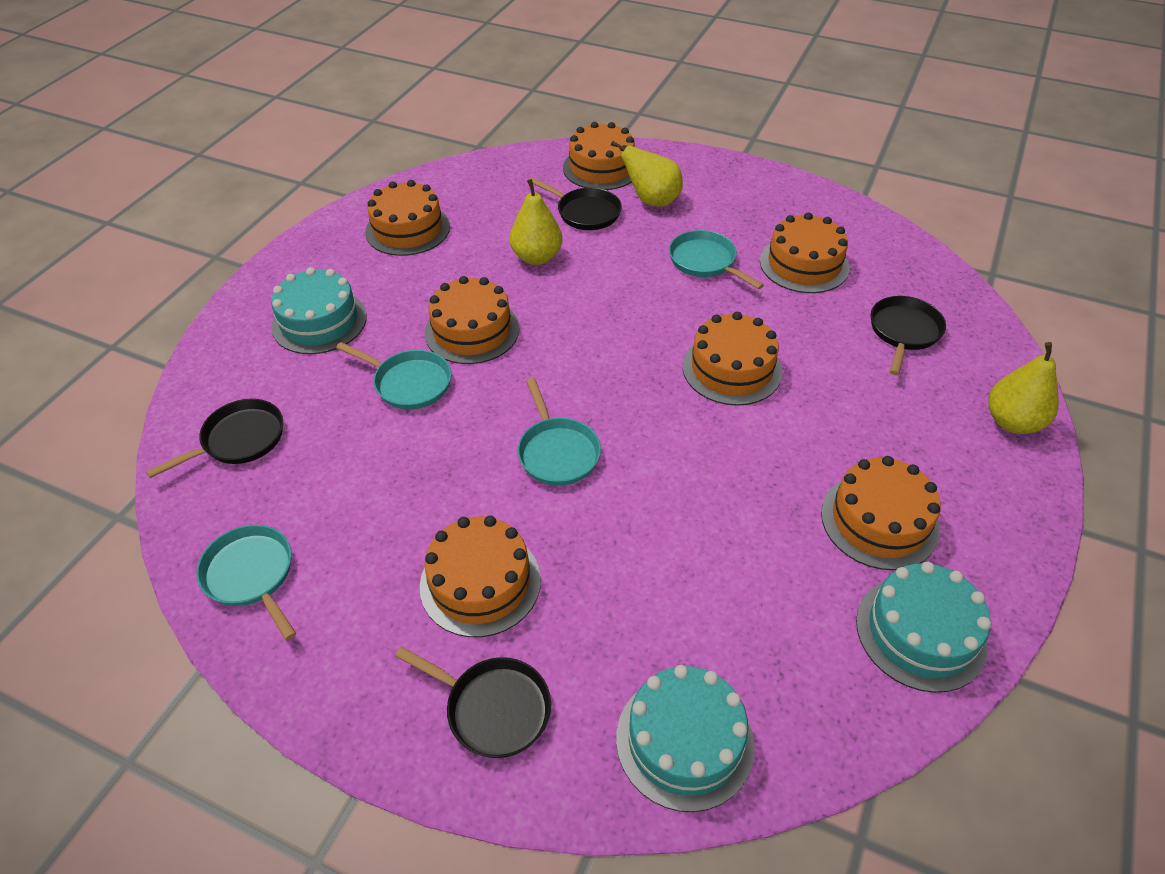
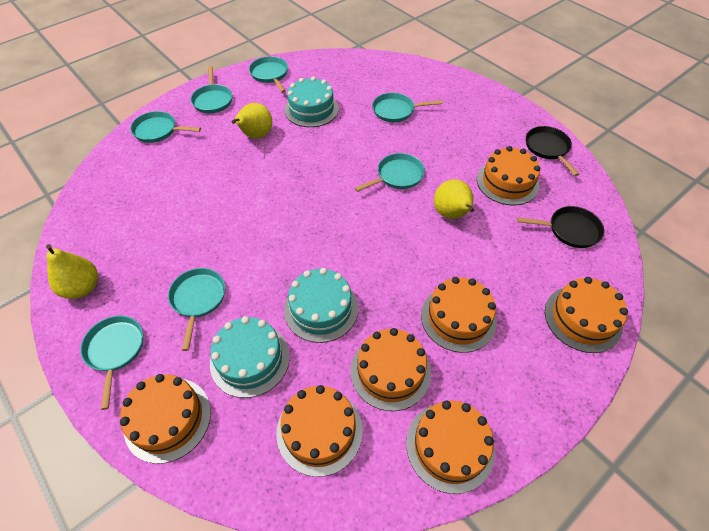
black pan: [146,399,283,478] [395,646,551,758] [528,177,622,230] [871,296,946,375] = 4 -> [517,206,604,248] [526,126,579,176] = 2
turquoise pan: [196,525,296,640] [336,342,451,409] [518,378,601,486] [669,230,764,289] = 4 -> [80,315,143,410] [130,111,201,143] [168,268,225,351] [190,66,232,113] [249,56,288,93] [355,153,425,192] [372,93,443,122] = 7

